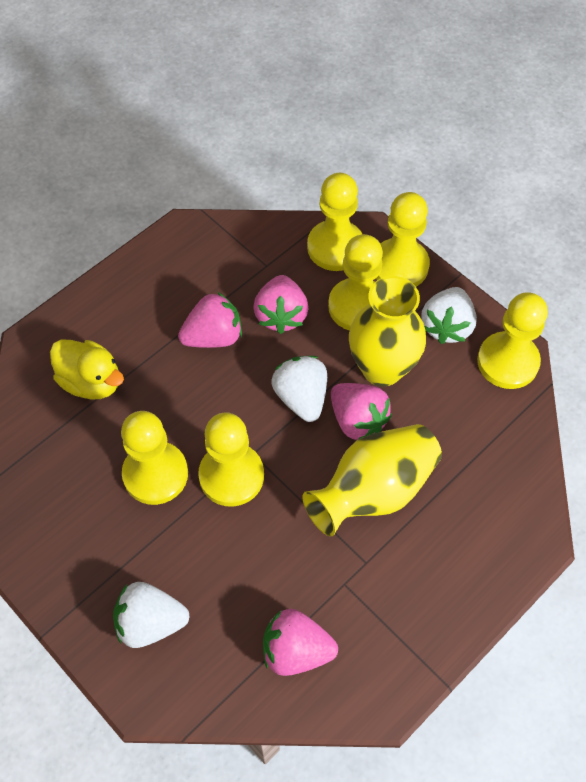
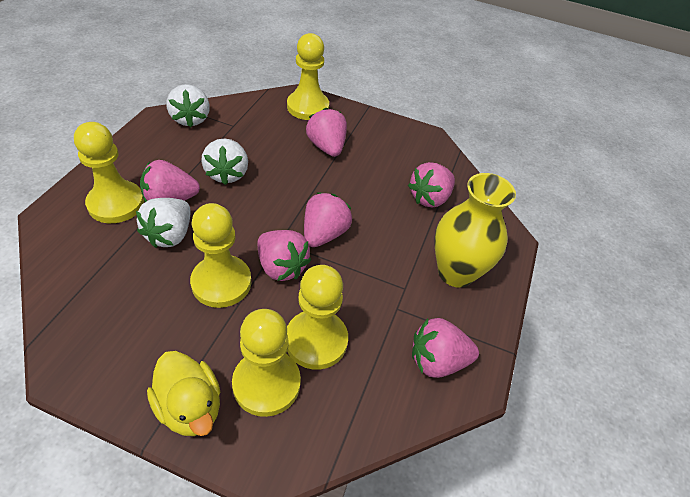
pink strawberry: [178,292,242,348] [253,275,308,334] [263,609,338,676] [331,383,392,440] = 4 -> [140,160,200,202] [257,230,311,281] [304,192,352,247] [306,108,347,157] [408,162,455,208] [412,318,479,378] = 6
yellow pawn: [121,411,188,505] [198,413,264,507] [307,173,362,271] [328,234,383,331] [376,192,430,287] [477,292,548,389] = 6 -> [74,122,144,223] [190,203,251,308] [232,309,301,417] [287,33,329,120] [287,265,348,370] = 5
yellow vase: [303,424,442,536] [349,276,426,387] = 2 -> [434,173,516,288] = 1

